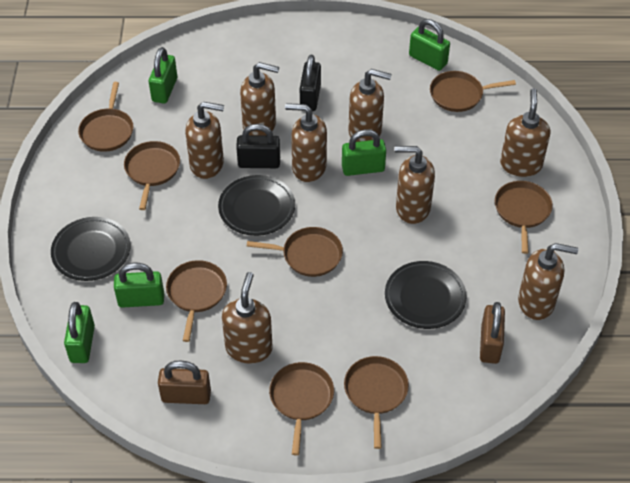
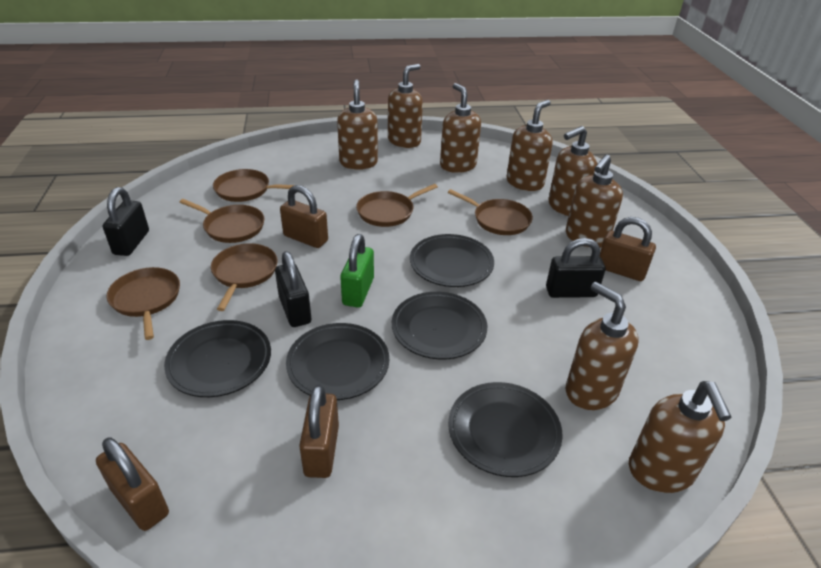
black padlock: [236,124,280,168] [300,55,321,111] = 2 -> [103,187,149,256] [275,251,311,327] [546,238,606,298] = 3
black plate: [51,217,131,281] [218,175,295,236] [385,261,467,329] = 3 -> [164,320,271,397] [286,323,389,400] [392,292,487,360] [410,234,494,287] [448,382,563,477] = 5
brown padlock: [158,360,211,404] [480,302,505,364] = 2 -> [96,438,169,531] [280,185,328,248] [299,385,339,478] [599,217,656,281] = 4
brown pan: [78,82,134,152] [124,141,180,210] [166,260,227,342] [247,227,343,277] [269,362,334,456] [344,356,409,449] [430,71,516,112] [495,181,553,254] = 8 -> [107,267,180,340] [179,199,264,243] [211,243,278,311] [213,169,295,202] [356,184,438,227] [448,189,533,235] = 6
green padlock: [64,302,95,363] [114,262,164,308] [149,47,177,104] [342,129,386,176] [409,19,450,71] = 5 -> [340,234,374,308] = 1

